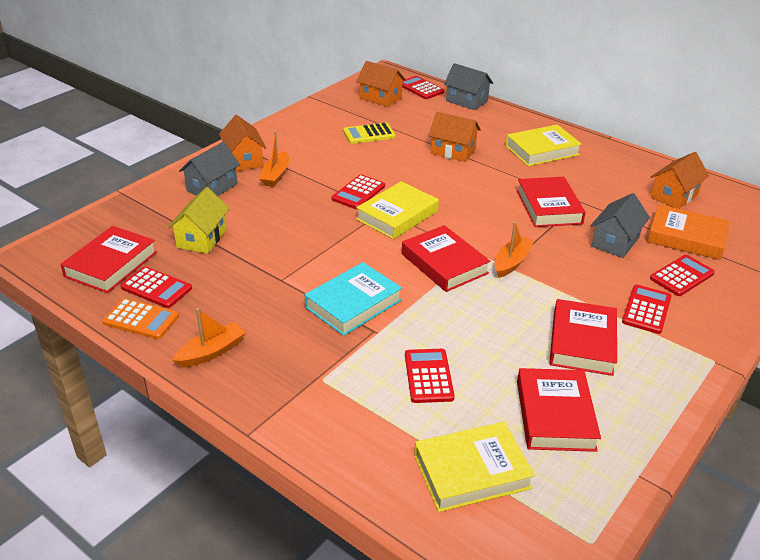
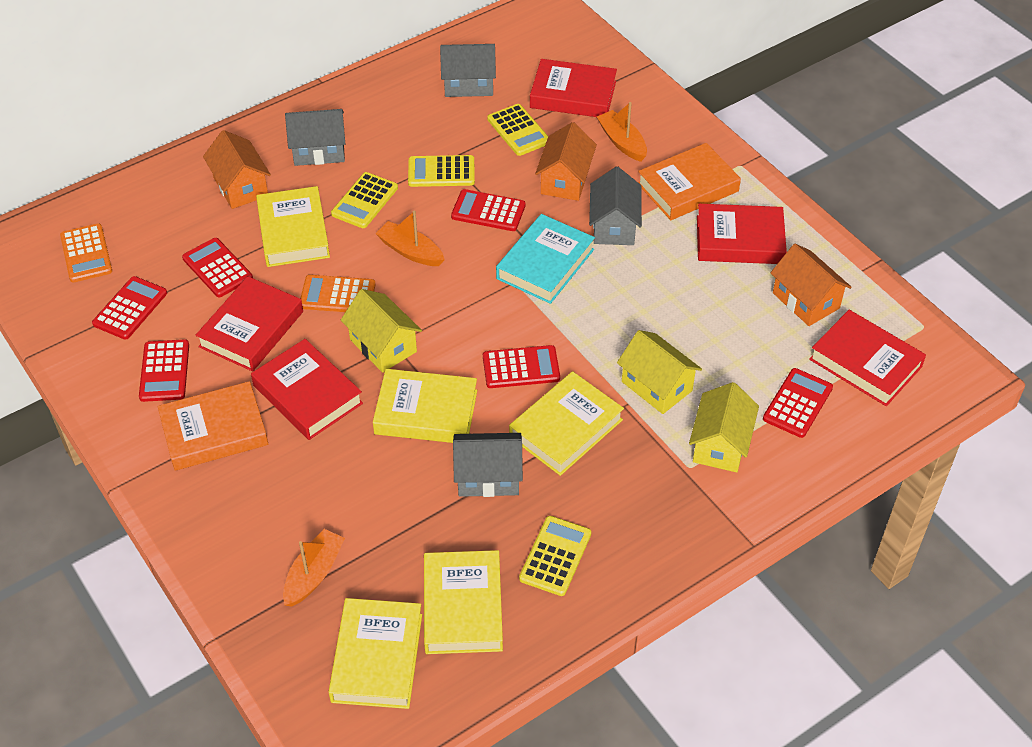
grey house: [179,142,240,196] [444,63,493,110] [590,193,650,258] = 3 -> [285,109,345,166] [440,44,496,97] [453,433,523,497] [589,167,642,245] = 4
orange book: [647,204,729,260] = 1 -> [158,381,268,471] [638,143,741,220] = 2
orange calculator: [102,298,179,339] = 1 -> [60,224,112,282] [300,275,375,312] = 2
orange house: [219,115,266,171] [356,61,406,107] [428,112,481,162] [650,152,709,209] = 4 -> [203,130,271,209] [535,122,597,201] [770,244,852,326] = 3
yellow book: [356,181,439,239] [414,422,535,512] [505,125,582,166] = 3 -> [256,186,330,267] [329,598,422,709] [373,369,477,443] [424,550,503,654] [509,371,624,476] = 5
yellow calculator: [343,122,396,144] = 1 -> [331,172,398,228] [408,155,475,187] [487,104,548,156] [519,516,591,596] = 4
yellow house: [168,187,230,254] = 1 -> [341,289,422,373] [617,330,702,414] [689,382,759,472] = 3

